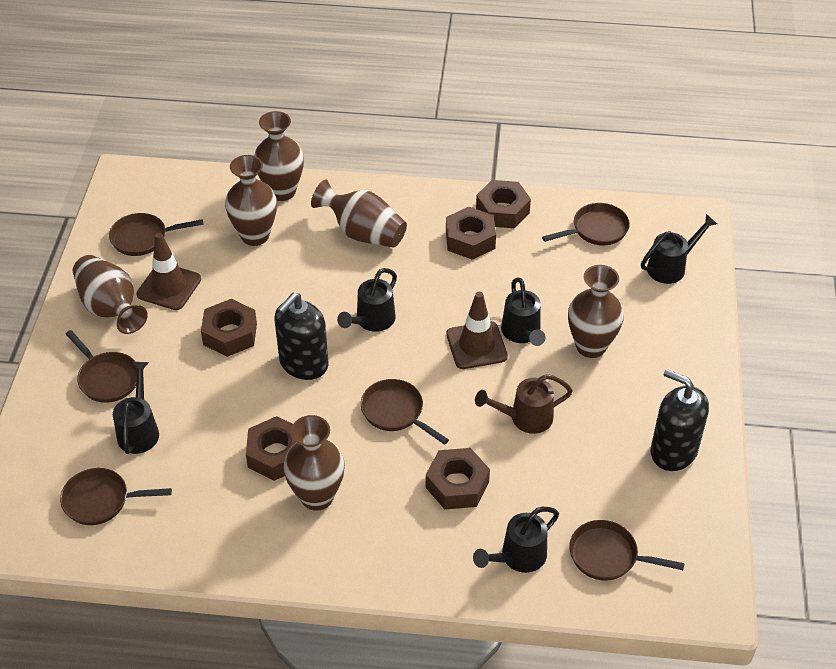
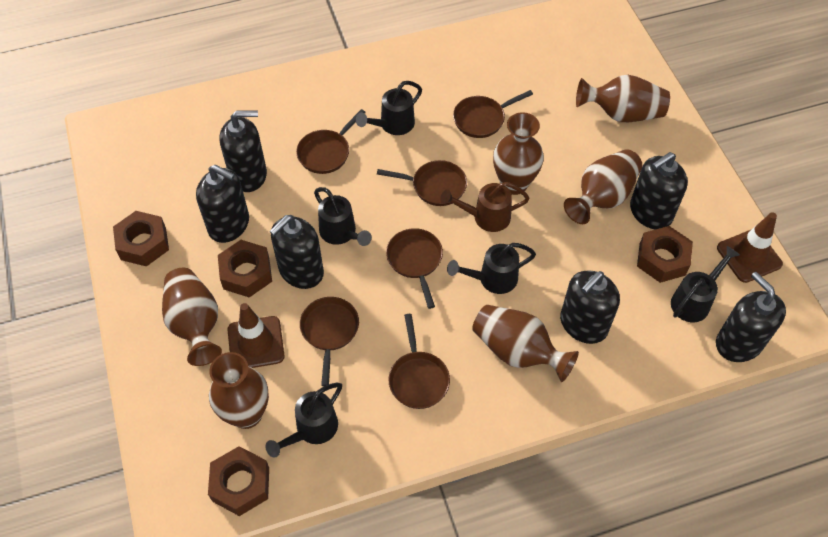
black soap dispenser: [274,293,328,380] [651,369,709,471] = 2 -> [196,165,249,243] [219,110,267,192] [270,215,324,289] [560,270,620,344] [630,152,688,230] [716,272,786,362] = 6
brown nut: [201,299,257,357] [246,416,297,481] [426,448,490,510] [446,207,496,260] [476,180,531,228] = 5 -> [113,211,169,267] [208,446,269,516] [218,240,272,297] [637,226,693,283] = 4

